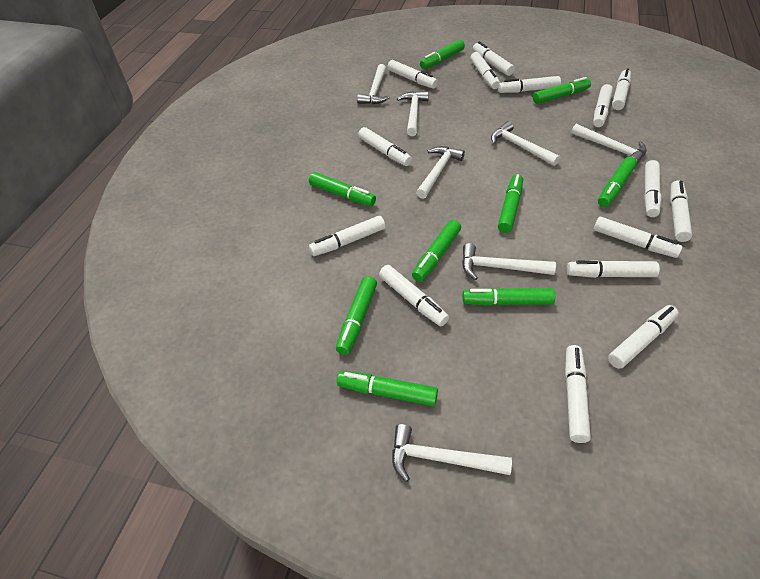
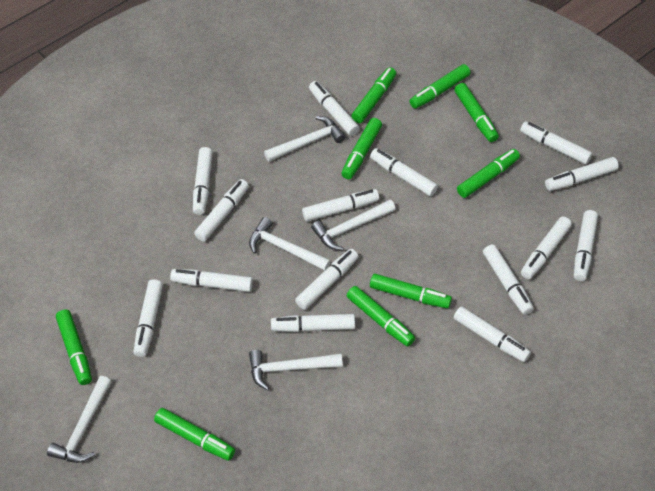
white hammer: [357,64,390,104] [392,424,512,482] [397,91,429,136] [416,146,465,199] [462,243,556,280] [491,121,560,166] [571,124,647,164] = 7 -> [47,376,111,463] [249,217,331,271] [249,350,343,390] [264,116,346,162] [311,200,396,250] = 5

